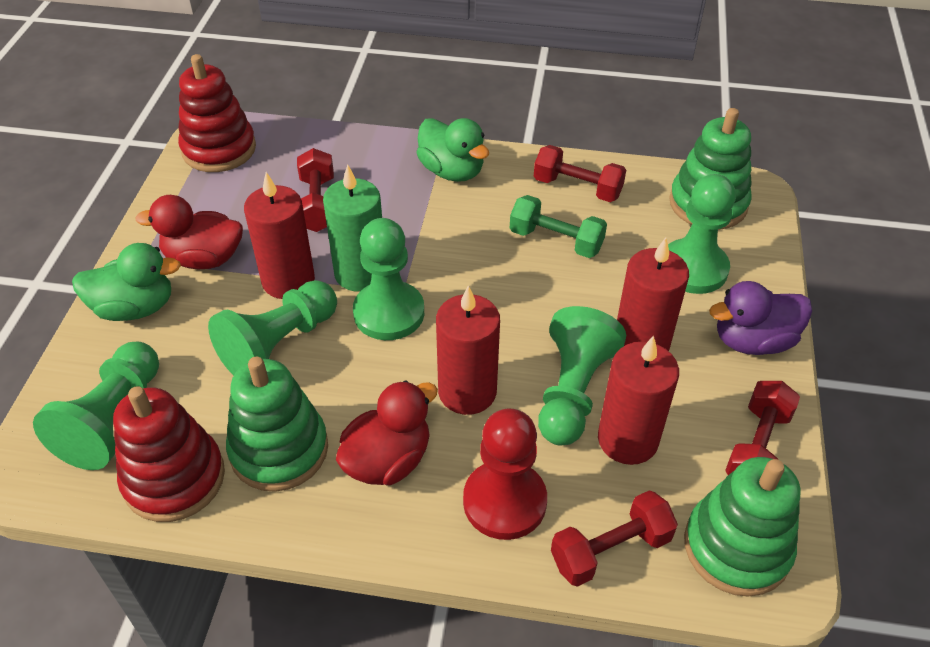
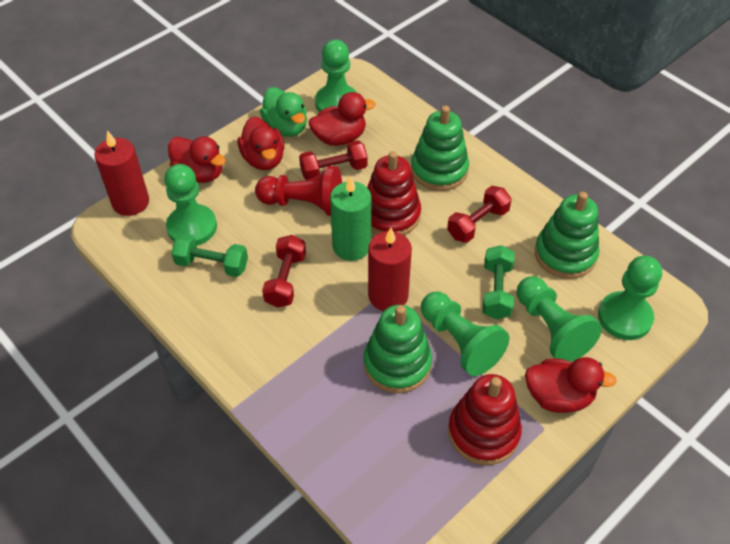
green duck: [72,243,181,321] [417,118,489,182] = 2 -> [260,87,307,137] = 1
green dumbbell: [510,195,607,258] = 1 -> [171,234,248,277] [483,245,515,319] = 2
purple duck: [709,281,812,355] = 1 -> none = 0
red candle: [244,172,315,299] [436,286,500,415] [598,335,679,465] [617,238,689,351] = 4 -> [94,131,149,216] [368,228,412,311] = 2
red duck: [135,195,243,269] [336,380,438,485] = 2 -> [168,136,226,183] [238,117,284,170] [309,92,376,146] [525,357,617,413] = 4
red dumbbell: [297,148,334,232] [534,145,626,202] [551,490,678,587] [725,381,800,475] = 4 -> [262,235,306,308] [299,140,368,180] [447,186,512,243] = 3

